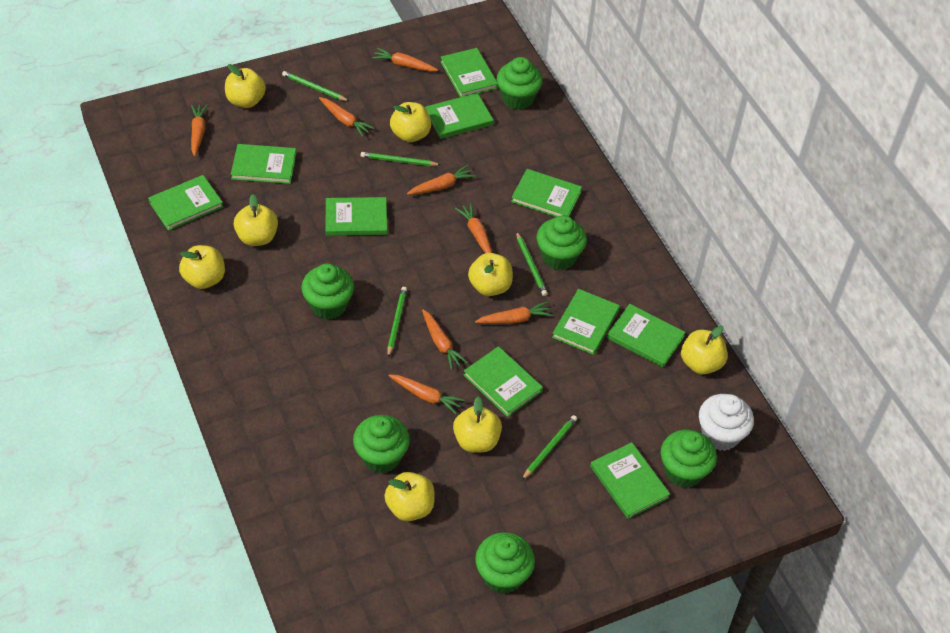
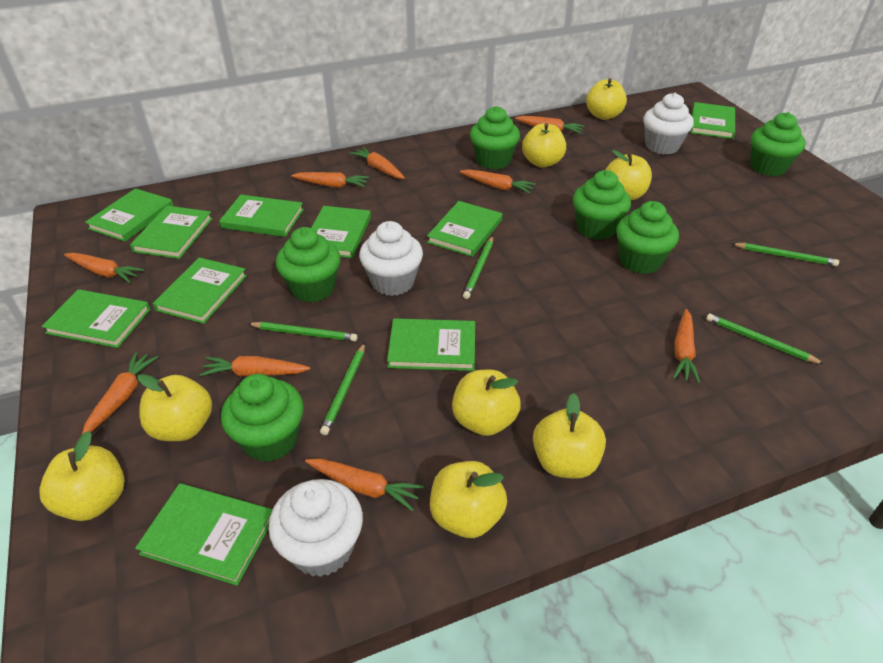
orange carrot: [191,104,208,156] [319,97,374,137] [372,48,438,72] [388,374,465,414] [407,165,476,195] [422,309,468,370] [455,203,492,253] [475,301,553,324] = 8 -> [64,253,144,283] [82,352,158,435] [199,356,310,377] [291,172,369,188] [305,458,424,511] [349,147,405,179] [460,169,536,194] [515,116,584,134] [673,309,700,383] = 9
white cupcake: [699,394,754,451] = 1 -> [268,479,363,577] [359,221,423,296] [643,93,694,154] = 3

